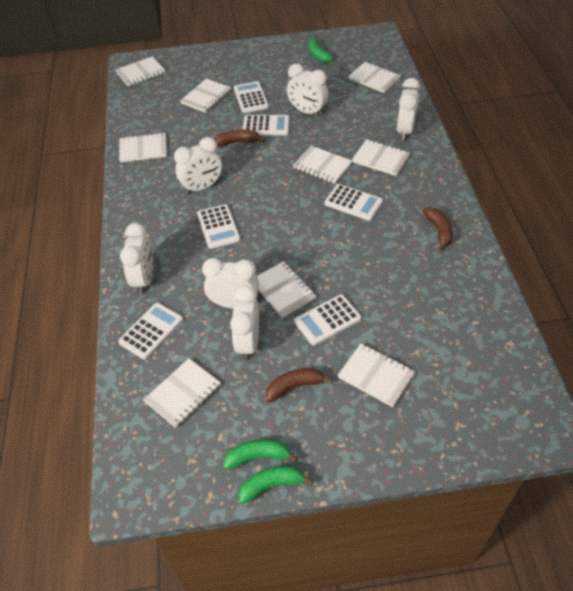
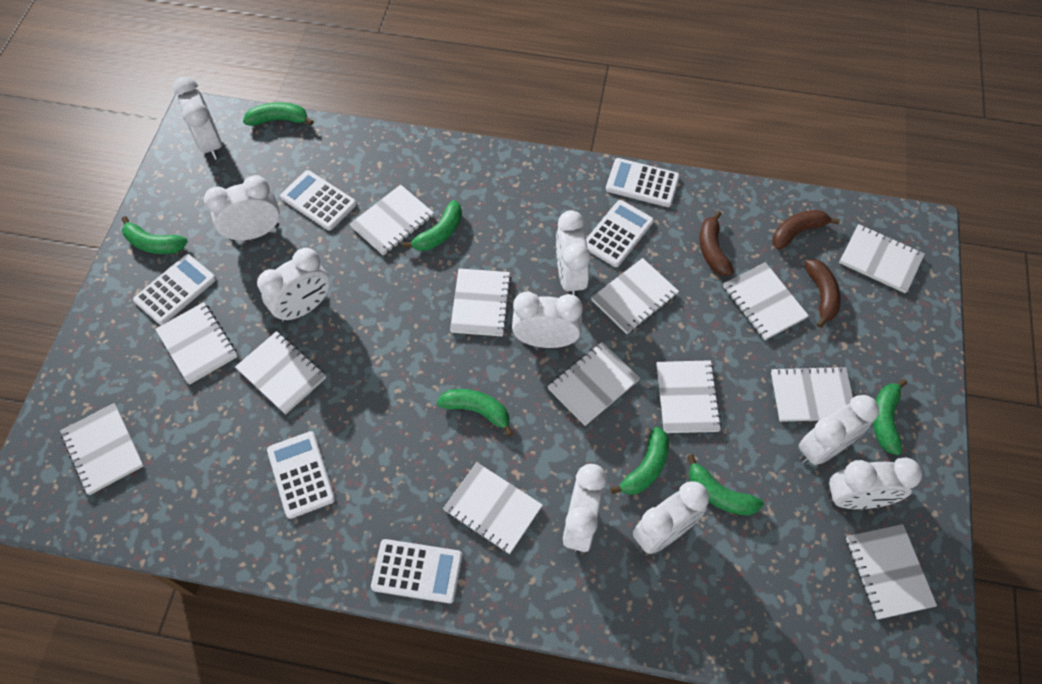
green banana: [223,439,298,470] [238,466,314,504] [308,36,333,63] = 3 -> [122,216,188,254] [243,103,314,126] [403,200,462,251] [437,389,513,436] [610,427,669,495] [687,454,764,516] [873,379,907,455] = 7
white clock: [120,223,154,294] [174,137,222,194] [202,258,259,309] [230,285,259,361] [287,64,328,116] [397,78,420,141] = 6 -> [173,76,222,160] [204,175,280,241] [257,248,330,322] [512,292,583,348] [556,210,591,297] [563,464,607,552] [633,481,709,554] [799,395,879,465] [828,457,922,509] = 9
white notebook: [115,56,165,86] [119,132,167,162] [143,358,221,428] [180,78,231,113] [257,261,316,318] [293,145,352,184] [338,343,416,407] [348,62,401,93] [352,139,410,176] = 9 -> [60,403,144,495] [155,302,238,385] [235,331,326,415] [350,185,434,256] [443,462,543,554] [450,268,512,337] [547,342,640,426] [591,258,679,334] [657,360,722,433] [723,262,809,340] [771,366,853,422] [839,224,925,293] [846,524,937,620] = 13

